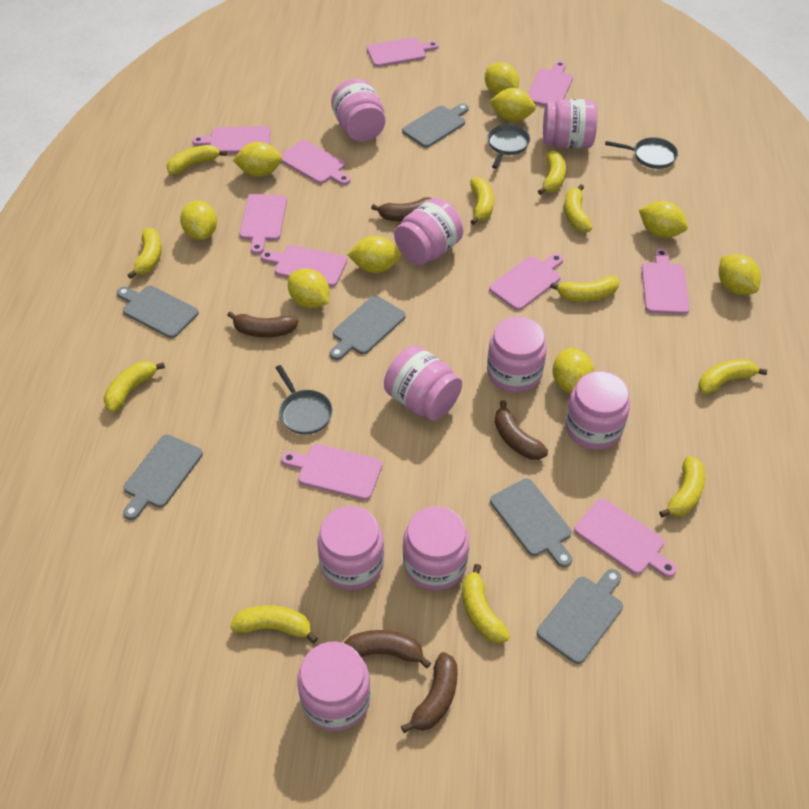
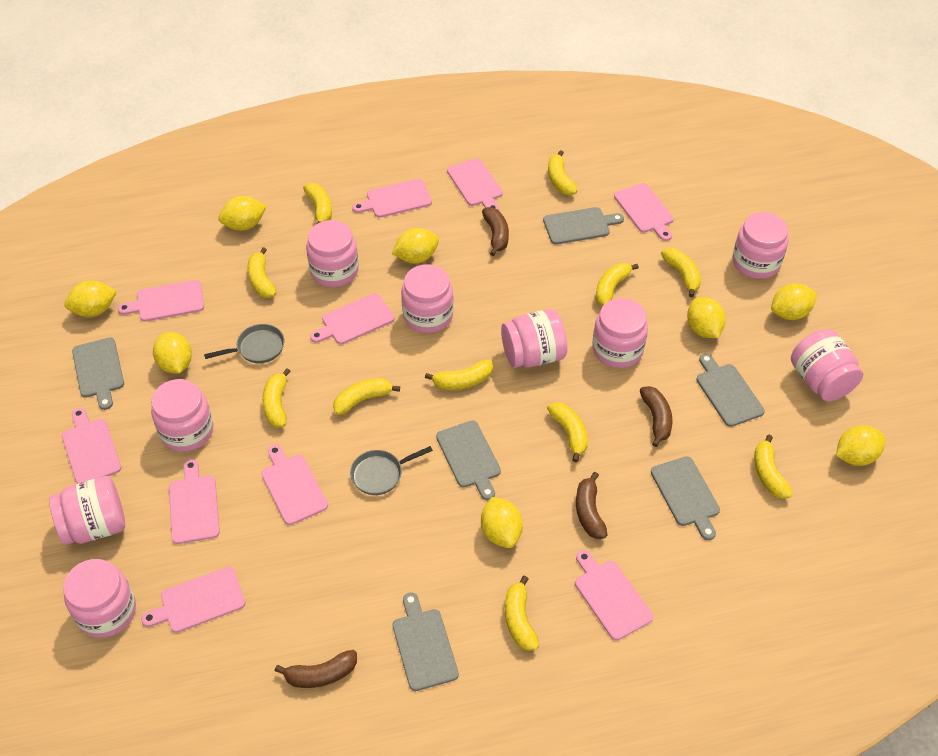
brown banana: [227,311,298,337] [344,630,431,668] [371,197,432,221] [401,652,458,733] [495,400,548,460] = 5 -> [275,650,357,688] [482,207,509,256] [576,472,608,539] [640,386,673,447] = 4
grey pan: [276,365,333,435] [487,124,530,169] [605,137,678,169] = 3 -> [204,324,284,363] [350,446,433,495] = 2
yellow lemon: [180,200,217,240] [233,142,282,177] [288,269,329,309] [347,236,401,273] [485,62,519,95] [489,88,536,122] [552,348,594,394] [639,201,688,238] [719,254,761,295] = 9 -> [64,280,117,317] [153,332,192,374] [219,196,266,231] [392,228,439,264] [481,497,523,548] [687,297,726,338] [771,283,817,320] [836,425,885,466] = 8

